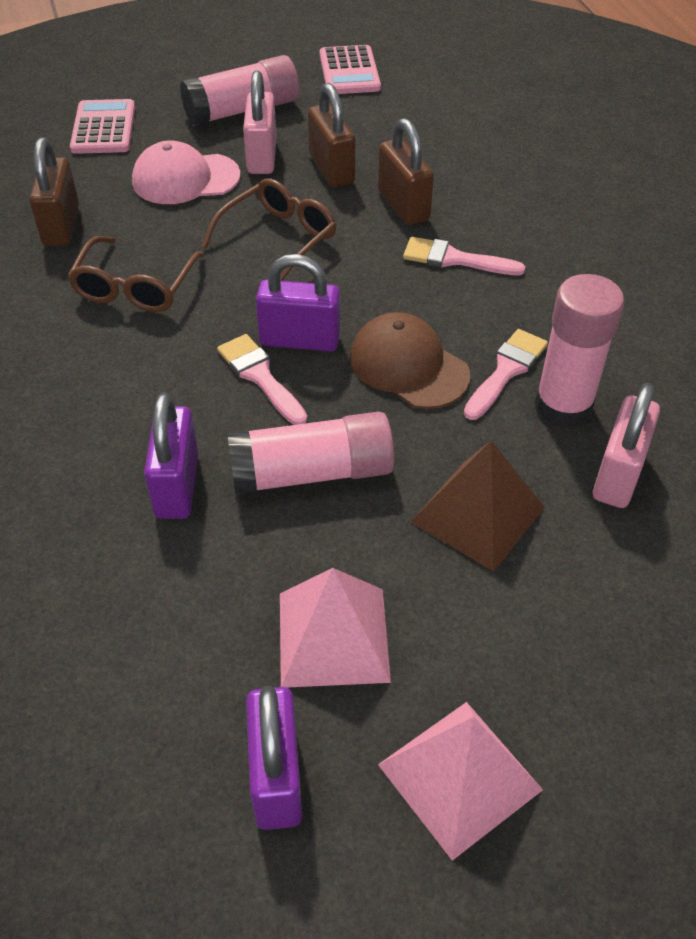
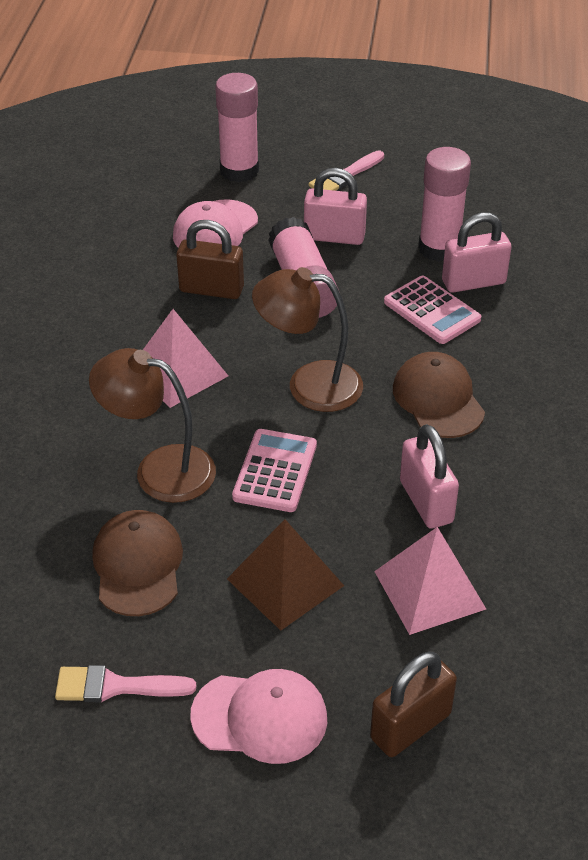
brown cap: [350,312,470,409] = 1 -> [92,510,183,616] [393,352,485,438] = 2
brown glasses: [67,236,204,312] [201,178,336,281] = 2 -> none = 0
brown lamp: none = 0 -> [89,348,216,503] [252,267,363,412] = 2
brown padlock: [29,137,79,246] [308,83,355,187] [378,118,434,225] = 3 -> [176,220,244,299] [370,652,457,757] = 2
pink brush: [217,334,307,425] [403,237,525,275] [464,329,548,420] = 3 -> [55,665,196,702] [308,151,384,191] = 2
pink cap: [132,140,240,204] = 1 -> [173,199,258,248] [190,669,327,764] = 2
pink padlock: [243,71,277,174] [593,383,660,508] = 2 -> [304,168,367,245] [400,424,459,529] [442,213,512,293] = 3
purple padlock: [144,393,198,519] [246,686,302,830] [256,254,340,351] = 3 -> none = 0

